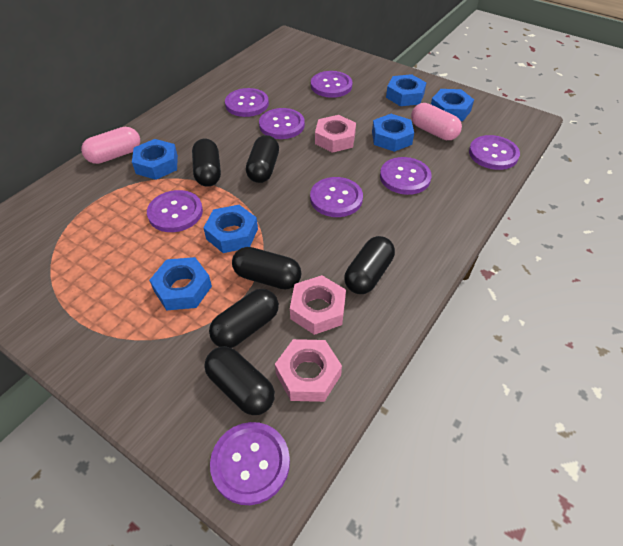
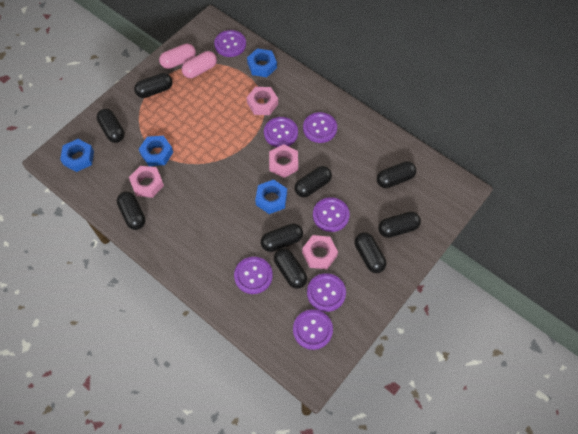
black capsule: [192,139,221,187] [204,346,275,415] [209,289,279,348] [232,247,301,289] [246,135,279,183] [344,236,395,294] = 6 -> [96,109,125,143] [117,192,145,230] [134,73,173,98] [261,223,303,252] [274,248,307,289] [294,166,332,197] [355,232,386,273] [377,161,416,188] [378,212,421,238] = 9
blue nut: [132,139,178,180] [149,257,212,310] [204,205,258,253] [372,114,414,152] [386,74,427,106] [431,89,474,121] = 6 -> [60,139,94,172] [139,136,173,166] [247,48,277,77] [255,180,287,214] = 4
pink nut: [275,339,342,402] [290,275,346,335] [315,115,356,153] = 3 -> [129,166,164,198] [247,87,278,115] [269,144,298,178] [302,235,338,269] = 4
purple button: [147,190,203,232] [210,422,290,505] [225,88,269,117] [259,108,305,139] [310,177,363,217] [311,71,353,98] [380,157,432,195] [469,135,520,170] = 8 -> [214,30,246,57] [234,257,273,294] [264,117,298,147] [293,309,333,350] [303,112,337,143] [307,273,346,312] [313,197,350,232] = 7

